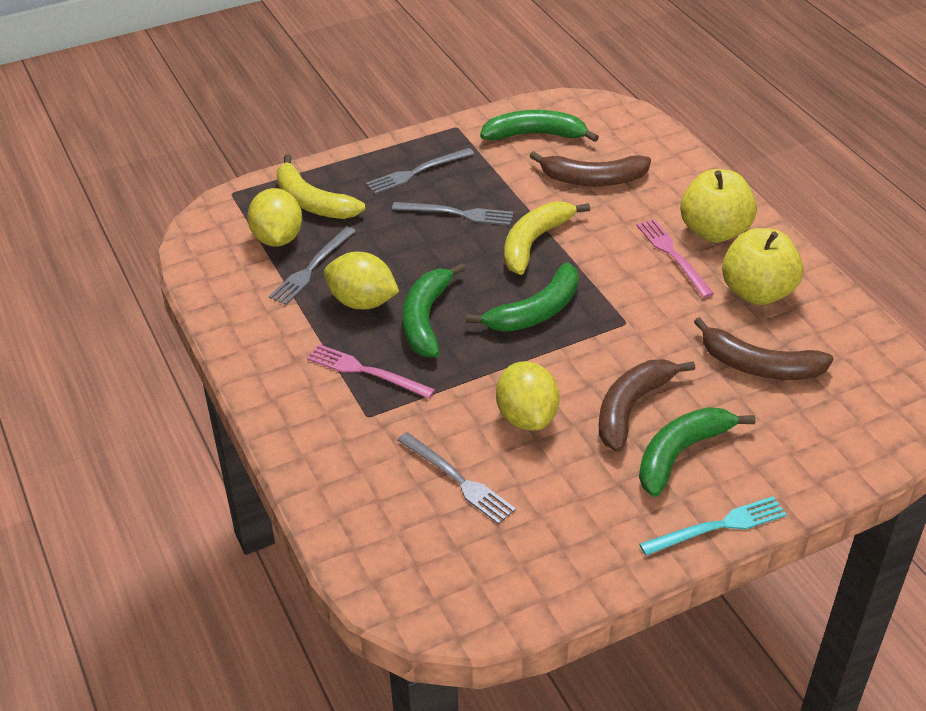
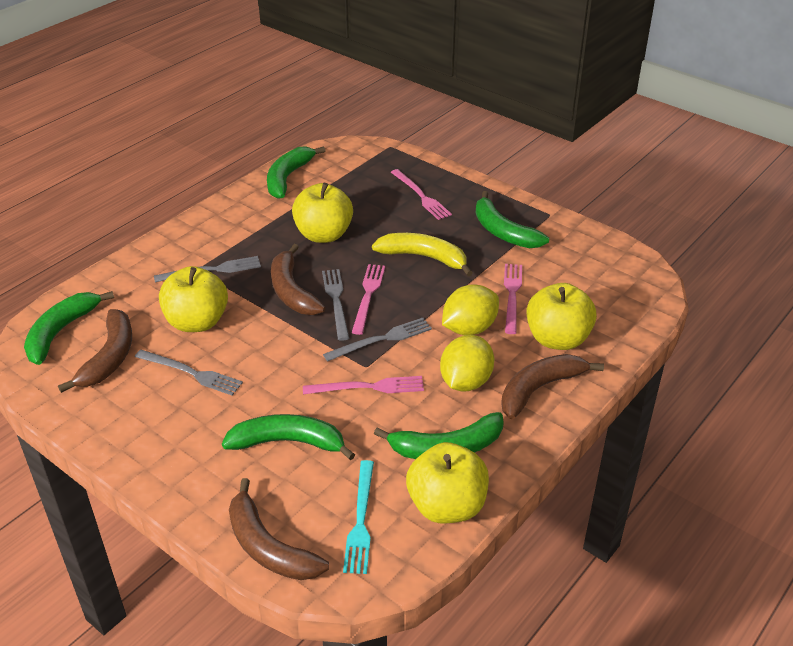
brown banana: [529,151,651,186] [599,360,695,452] [694,317,834,380] = 3 -> [58,309,132,393] [229,478,329,580] [271,244,325,315] [501,354,604,419] = 4
green banana: [402,263,465,357] [466,262,579,332] [480,110,599,142] [639,407,756,497] = 4 -> [24,291,114,365] [222,414,355,460] [267,146,326,199] [374,412,504,459] [476,191,549,248] = 5
pink fork: [307,344,435,399] [637,219,714,298] = 2 -> [303,376,424,394] [352,264,385,335] [391,169,452,220] [504,264,522,334] = 4
yellow apple: [680,169,757,242] [722,228,803,305] = 2 -> [159,266,228,332] [292,183,353,243] [406,442,489,523] [526,283,597,350] = 4
yellow banana: [276,154,365,219] [504,202,590,275] = 2 -> [372,233,473,276] = 1
yellow lemon: [247,188,302,247] [324,252,399,309] [496,361,560,431] = 3 -> [440,335,494,391] [442,284,499,335] = 2

